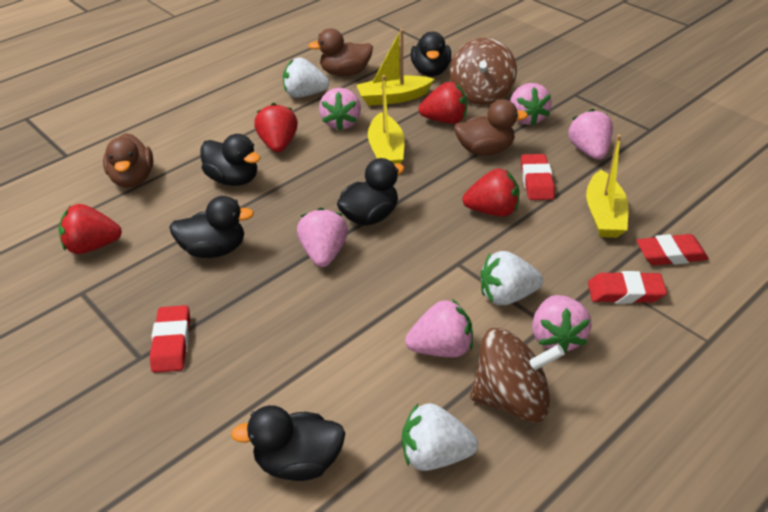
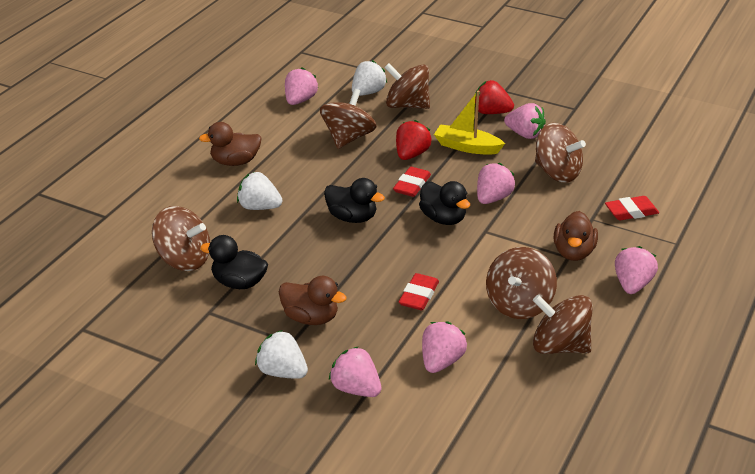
black duck: [169,196,254,258] [200,134,260,186] [231,405,346,481] [337,158,405,226] [411,31,451,76] = 5 -> [200,235,268,289] [324,178,385,223] [419,181,470,225] = 3
brown spinning top: [450,38,517,105] [470,328,564,423] = 2 -> [152,206,210,271] [320,89,377,149] [384,63,430,109] [486,247,557,319] [533,295,592,354] [535,123,586,183] = 6
red eraser: [150,305,190,373] [521,154,555,200] [588,271,667,304] [636,234,709,266] = 4 -> [393,167,431,197] [399,273,439,310] [605,196,659,220] = 3
red strawberry: [58,204,122,254] [254,103,298,152] [419,82,467,124] [462,169,520,217] = 4 -> [396,120,432,160] [475,80,514,114] = 2
yellow boat: [357,29,434,106] [368,75,405,164] [586,135,628,238] = 3 -> [434,91,505,155] = 1

